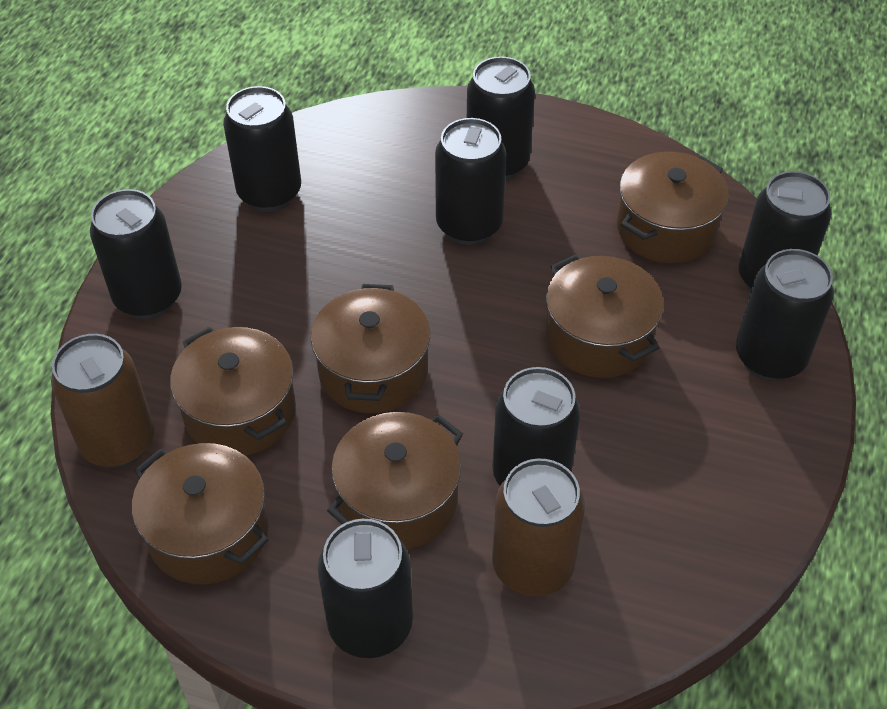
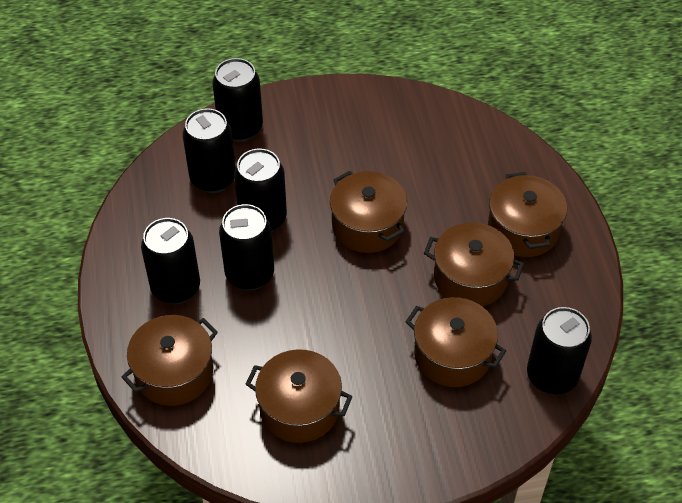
black can: [90,189,182,319] [223,86,301,212] [318,519,413,658] [435,118,506,245] [467,57,535,180] [492,367,580,486] [736,249,834,381] [739,171,831,291] = 8 -> [141,218,200,304] [183,108,236,193] [212,58,263,142] [219,204,274,291] [234,149,287,232] [527,307,592,395] = 6
brown can: [51,334,155,468] [492,459,585,596] = 2 -> none = 0

